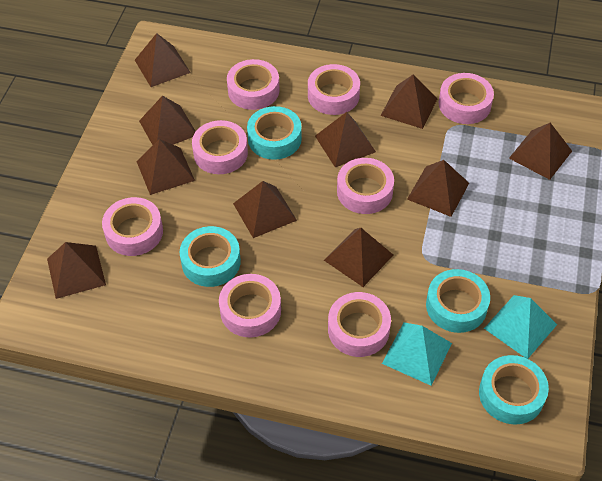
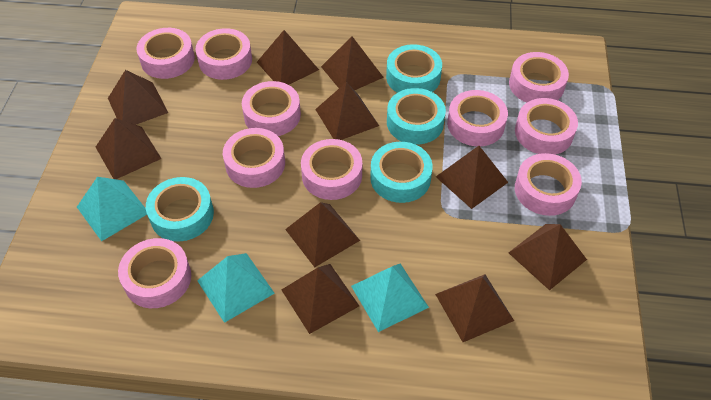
pink tape: [102,197,163,256] [192,120,248,174] [219,274,281,337] [227,59,280,110] [308,64,360,115] [328,292,391,357] [337,158,394,214] [439,73,494,124] = 8 -> [118,238,191,308] [136,28,195,79] [196,28,252,80] [223,128,285,188] [242,81,301,136] [301,139,362,200] [447,90,508,146] [509,52,569,103] [515,98,578,155] [515,153,582,216] = 10
turquoise pyramid: [382,322,452,386] [484,295,557,359] = 2 -> [77,177,147,241] [197,253,275,323] [351,264,429,332] = 3

